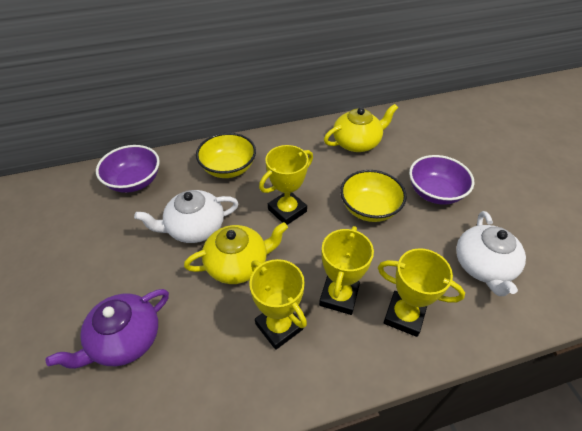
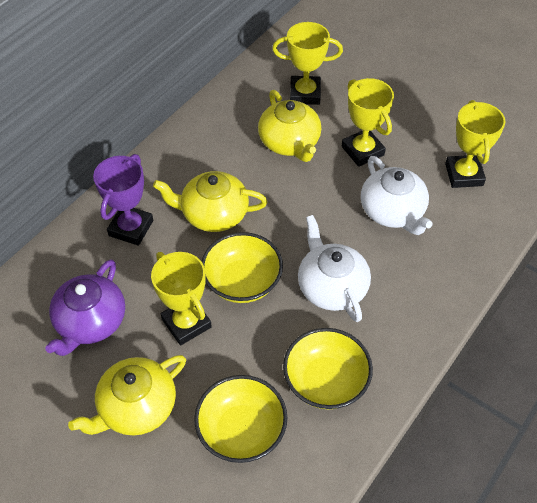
purple bowl: [96,145,160,193] [409,155,474,205] = 2 -> none = 0
purple trophy: none = 0 -> [93,154,153,246] = 1
yellow bowl: [196,133,256,178] [340,170,407,222] = 2 -> [194,375,288,463] [202,232,283,303] [283,328,373,409] = 3
yellow teapot: [184,222,288,284] [324,104,398,152] = 2 -> [68,355,186,436] [153,171,267,232] [258,90,321,162] = 3

